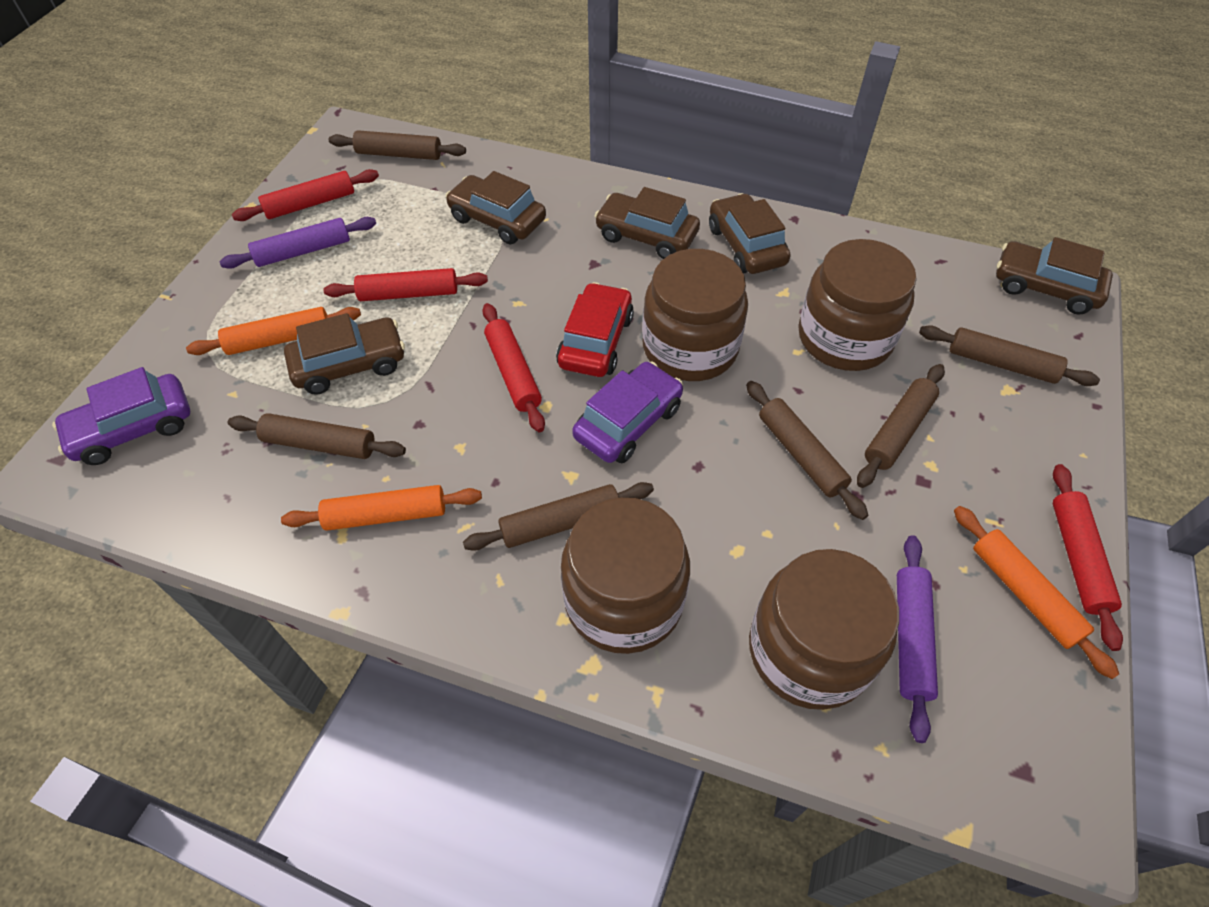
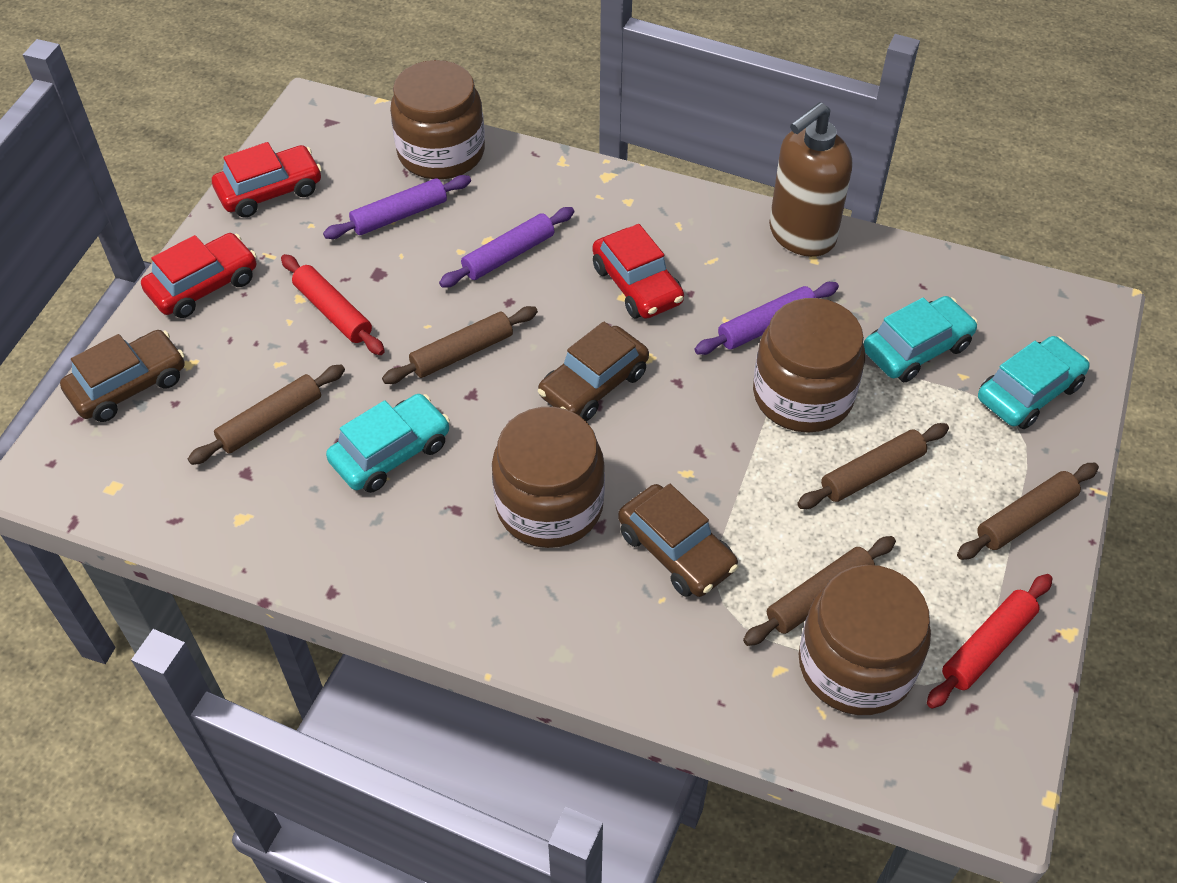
brown car: [284,313,405,395] [446,171,546,244] [595,187,700,259] [709,193,791,274] [996,237,1113,315] = 5 -> [60,330,185,422] [538,321,649,421] [618,484,738,597] = 3
brown rolling pin: [228,413,406,459] [329,130,466,160] [463,482,654,551] [746,381,868,520] [857,364,945,488] [919,325,1100,386] = 6 -> [188,365,345,465] [382,306,538,384] [743,536,896,646] [797,423,949,509] [957,463,1099,560] = 5
brown soap dispenser: none = 0 -> [769,102,852,257] = 1
orange rolling pin: [186,307,361,355] [281,485,482,531] [954,506,1119,679] = 3 -> none = 0
purple car: [52,367,190,465] [572,362,683,463] = 2 -> none = 0
purple rolling pin: [219,217,376,269] [897,535,938,743] = 2 -> [323,175,471,239] [439,207,574,288] [694,282,839,355] = 3
red car: [556,282,634,377] = 1 -> [141,233,257,318] [212,142,322,218] [592,224,684,319] = 3
red rolling pin: [232,169,379,221] [323,268,488,301] [482,303,545,432] [1053,464,1123,651] = 4 -> [281,254,385,355] [927,574,1052,708] = 2
turquoise car: none = 0 -> [326,394,450,493] [864,296,978,382] [978,336,1090,429] = 3

